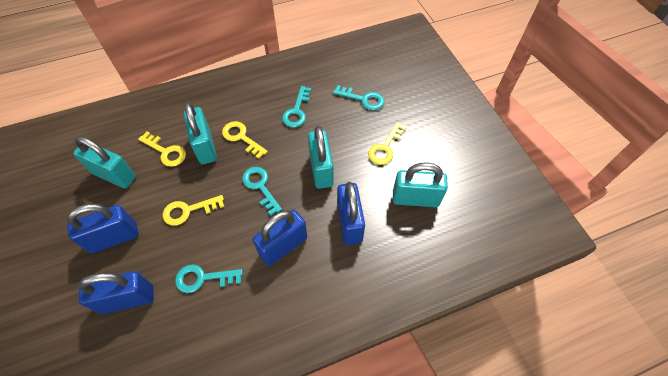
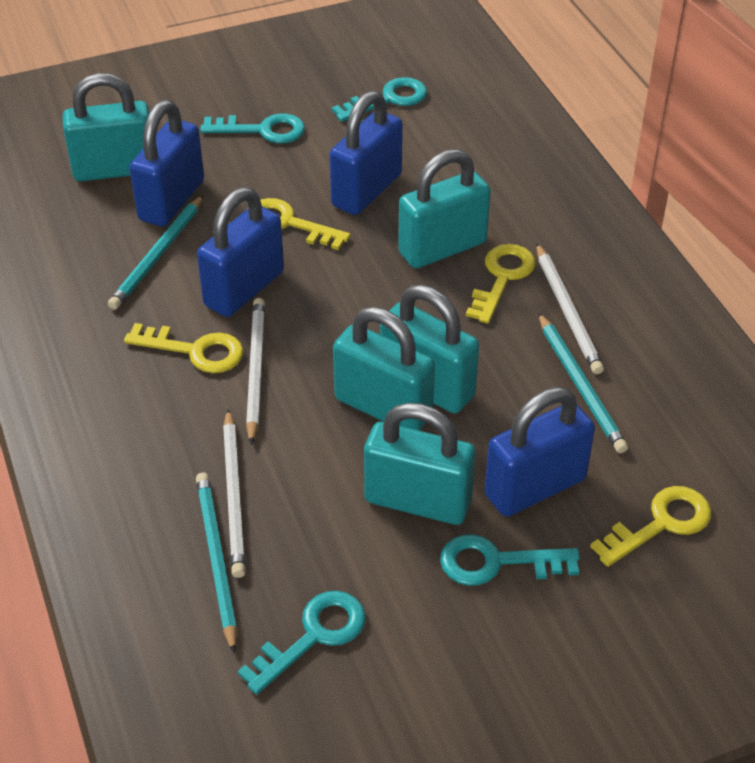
turquoise padlock: [73,136,136,188] [184,102,217,164] [308,126,334,189] [393,162,448,207] = 4 -> [62,73,150,181] [333,307,435,431] [364,403,476,525] [380,285,479,413] [398,149,491,268] = 5
turquoise pencil: none = 0 -> [108,195,203,310] [196,473,237,654] [538,313,628,453] = 3
white pencil: none = 0 -> [223,409,246,578] [246,298,265,445] [536,243,604,374] = 3

